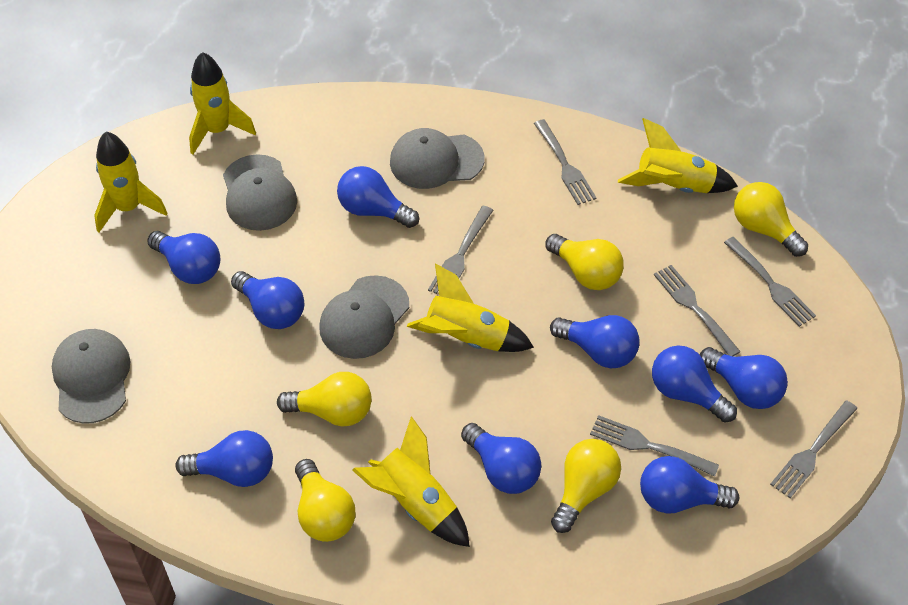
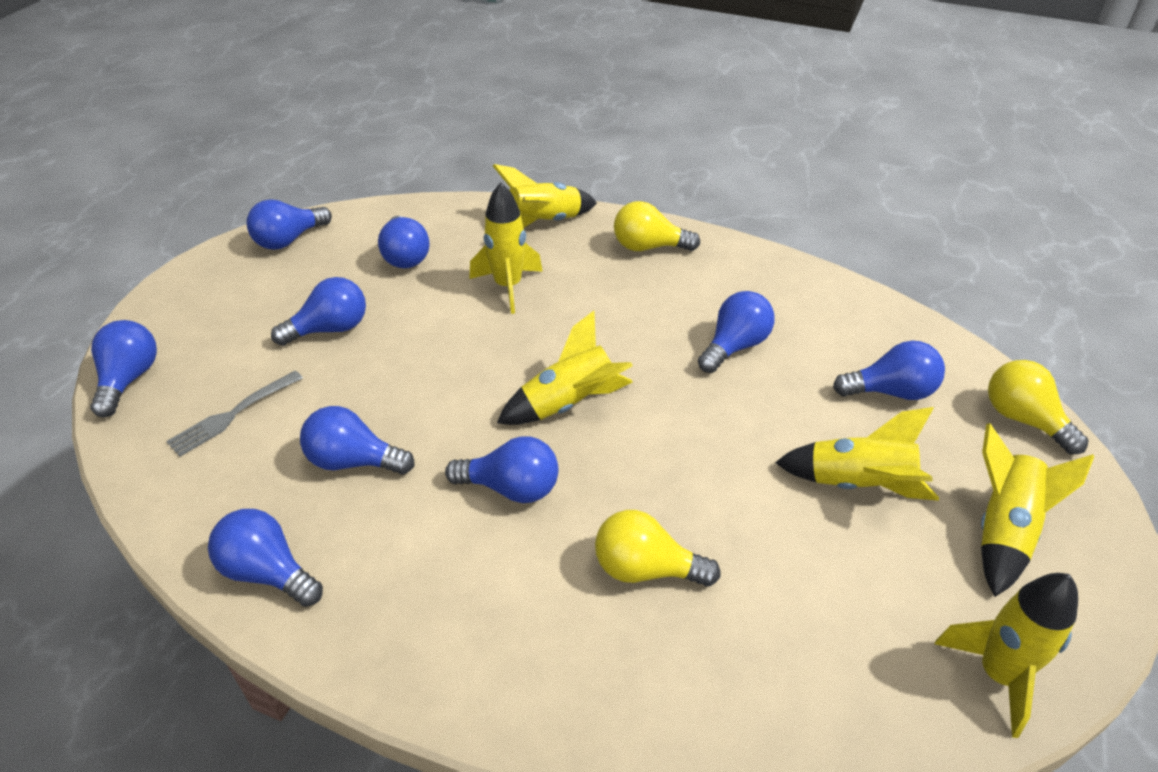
grey cap: [52,329,131,424] [223,154,297,231] [319,275,409,359] [390,128,485,189] = 4 -> none = 0
grey fork: [428,206,494,294] [534,119,597,205] [590,415,719,477] [654,265,741,356] [724,237,816,327] [770,401,858,498] = 6 -> [166,371,303,457] = 1
yellow light bulb: [277,372,372,426] [295,459,356,542] [545,234,624,290] [551,439,621,533] [734,182,808,257] = 5 -> [595,510,721,586] [614,201,700,251] [988,360,1089,454] = 3
yellow rocket: [94,132,168,232] [189,52,256,154] [352,416,470,547] [407,263,534,352] [618,118,738,193] = 5 -> [469,182,543,314] [493,164,597,228] [497,311,633,425] [775,407,939,501] [934,573,1078,738] [981,423,1094,597] = 6

